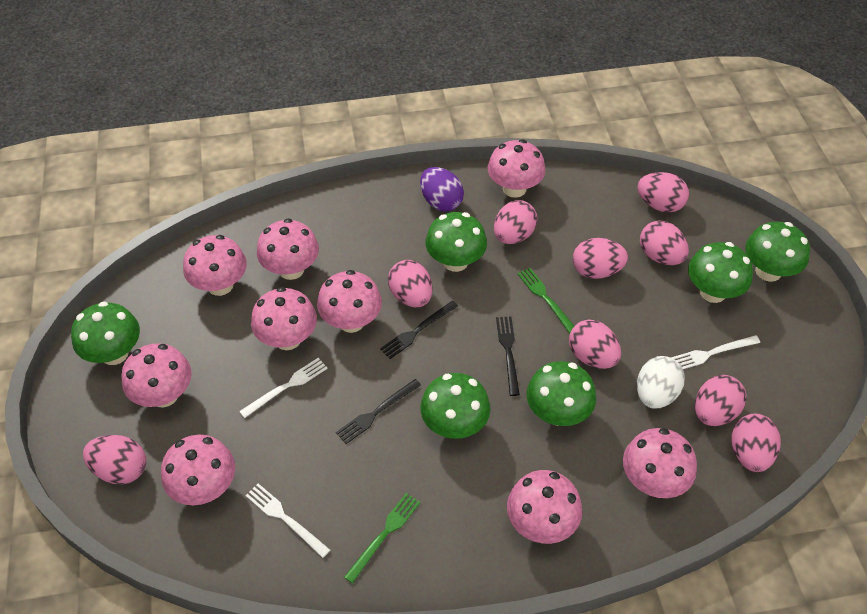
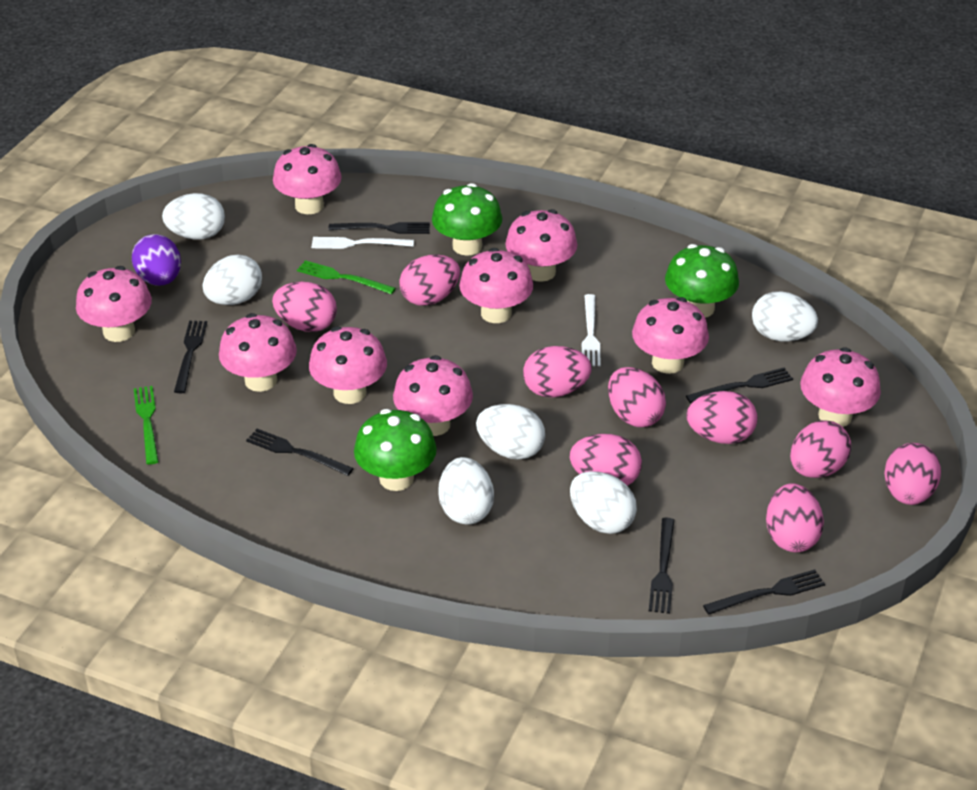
black fork: [336,379,421,444] [380,301,458,359] [496,316,520,396] = 3 -> [174,321,207,393] [246,429,354,476] [328,222,430,234] [649,518,674,614] [686,368,793,403] [703,570,825,615] = 6
green mushroom: [71,301,140,365] [420,373,491,439] [426,212,487,272] [526,361,596,426] [688,242,753,303] [745,222,810,282] = 6 -> [354,409,437,491] [432,183,502,256] [665,244,739,318] = 3
white egg: [637,356,685,409] = 1 -> [162,193,225,240] [203,255,262,305] [438,457,494,524] [476,404,545,460] [570,471,637,534] [752,291,818,341] = 6
white fork: [239,358,328,418] [245,483,330,558] [671,335,760,369] = 3 -> [311,237,414,249] [582,294,601,366] = 2

